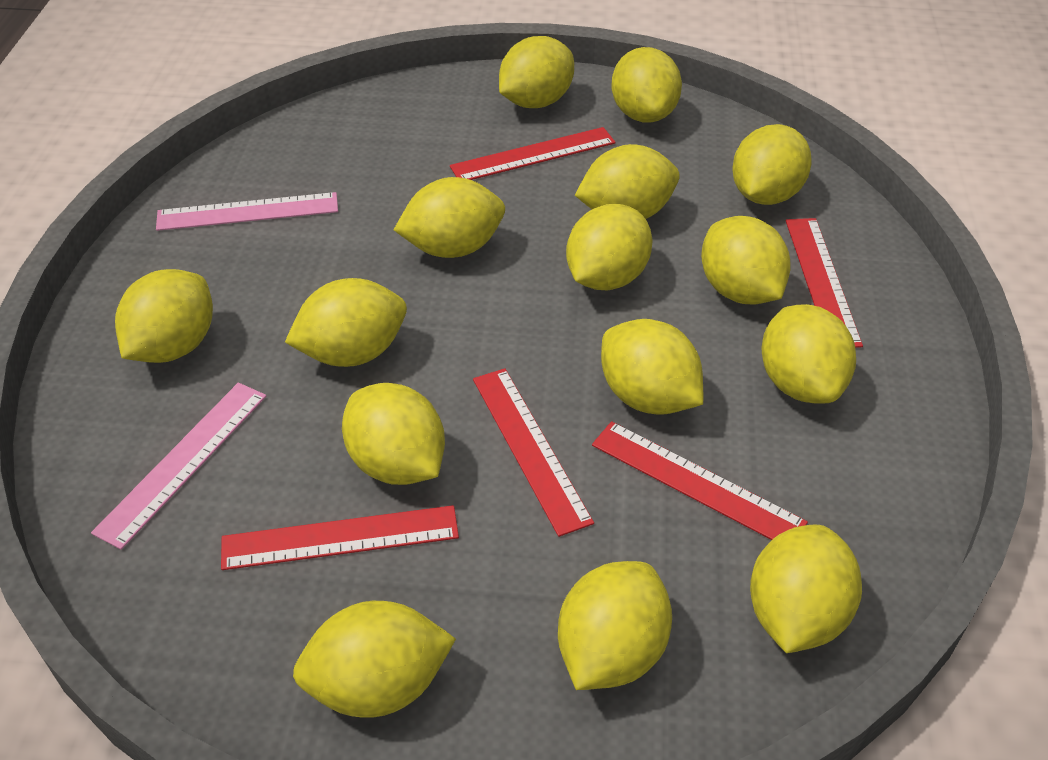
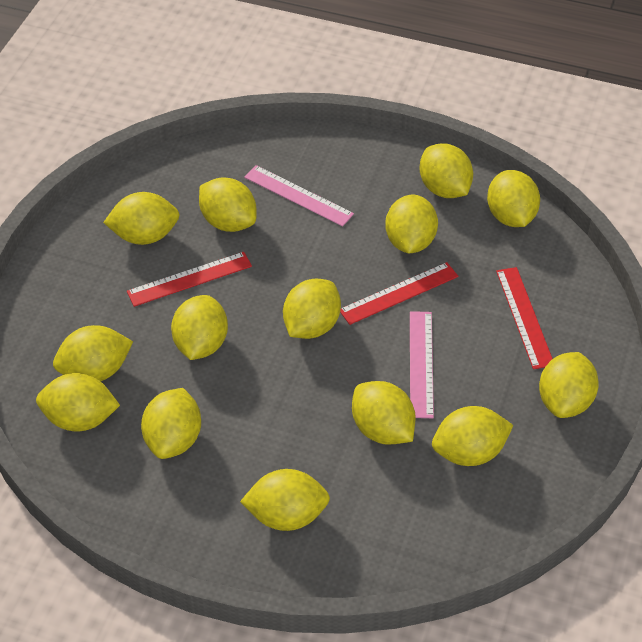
red ruler: [221,505,459,570] [450,127,616,180] [473,368,594,537] [592,421,808,540] [786,218,863,348] = 5 -> [127,252,252,307] [340,262,458,325] [496,267,552,369] = 3
yellow lemon: [115,269,213,363] [285,278,407,367] [293,601,456,718] [342,383,445,485] [394,177,505,258] [499,36,574,108] [558,561,672,690] [566,204,653,291] [575,144,680,219] [601,319,703,415] [612,47,682,123] [701,216,791,305] [732,124,812,205] [750,525,862,653] [762,304,856,404] = 15 -> [36,373,120,431] [53,325,133,381] [103,192,180,245] [141,388,201,459] [171,295,228,360] [199,177,257,232] [240,469,330,531] [283,279,341,339] [352,381,416,445] [385,195,438,253] [419,144,473,198] [432,406,513,466] [487,170,540,227] [539,352,599,418] = 14

